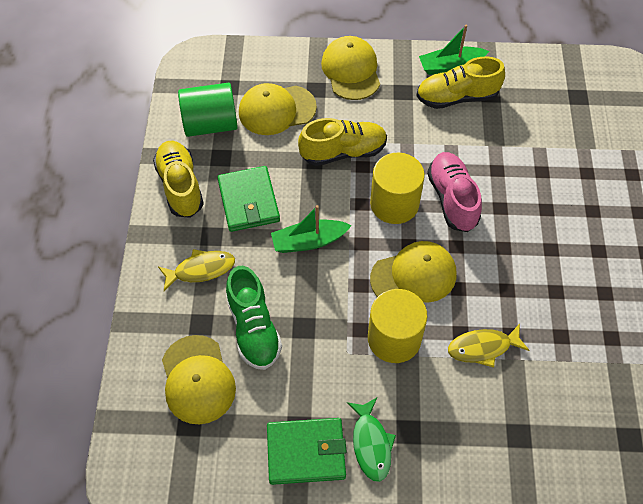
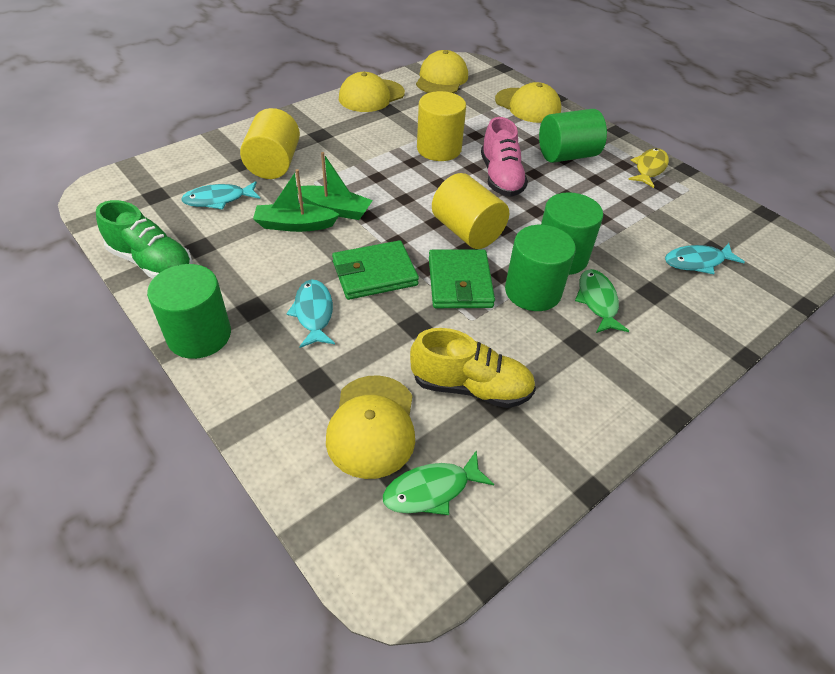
green cylinder: [178,83,238,137] = 1 -> [147,264,231,359] [505,225,576,311] [539,109,607,163] [541,192,603,275] = 4
green fish: [347,398,396,482] = 1 -> [383,450,494,515] [575,269,629,333] = 2
turquoise fish: none = 0 -> [181,181,260,210] [287,279,335,348] [665,243,745,274] = 3
yellow cylinder: [368,289,427,363] [370,153,425,224] = 2 -> [240,108,300,179] [417,91,466,161] [432,173,509,249] = 3
yellow fish: [158,249,235,291] [448,324,530,367] = 2 -> [628,148,669,188] = 1
yellow shoe: [153,141,204,218] [298,118,387,166] [416,56,505,109] = 3 -> [410,328,536,408] = 1

